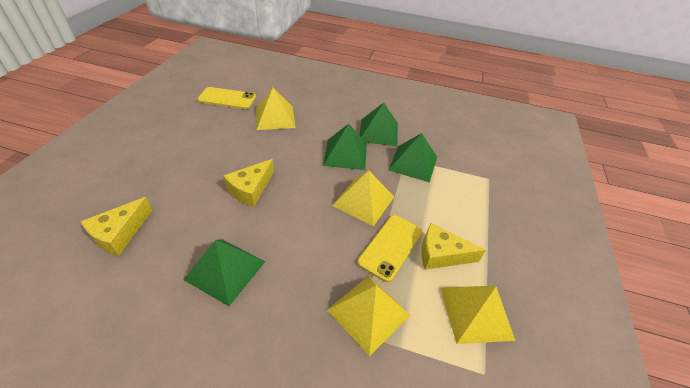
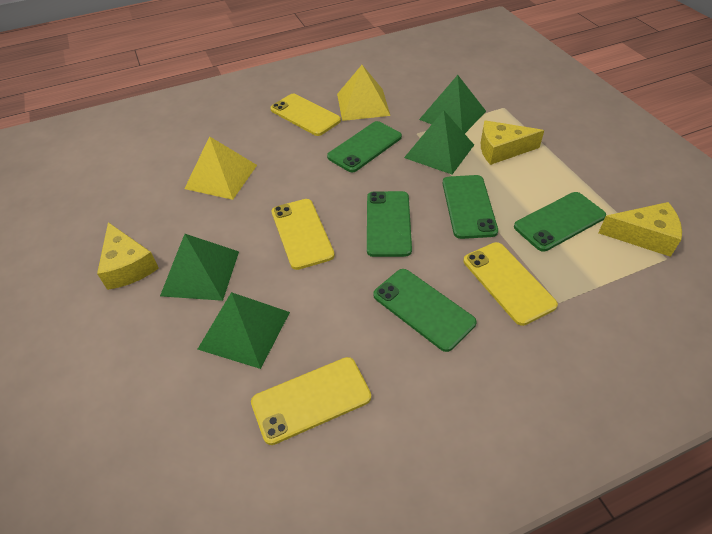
green phone: none = 0 -> [327,121,402,172] [367,191,412,257] [373,269,477,352] [443,175,498,239] [514,192,606,252] = 5
yellow phone: [198,87,256,109] [357,215,423,282] = 2 -> [251,357,371,445] [270,94,341,136] [272,199,335,270] [463,242,558,326] = 4
yellow pyramid: [256,88,296,130] [327,276,411,356] [332,170,394,226] [441,286,515,344] = 4 -> [184,136,257,200] [337,65,390,121] = 2

